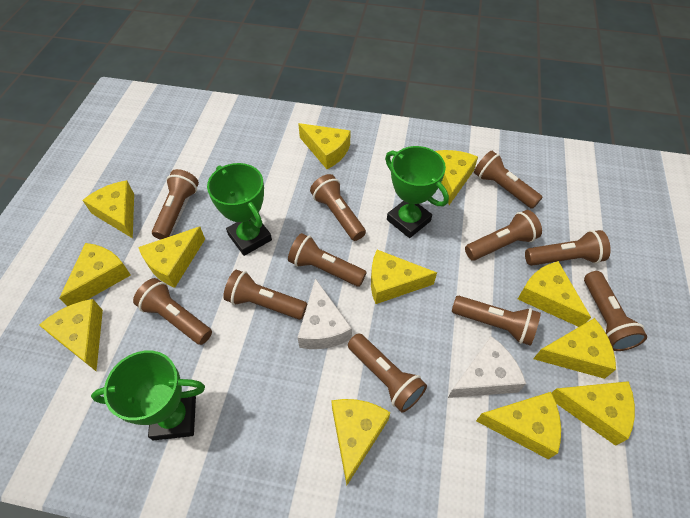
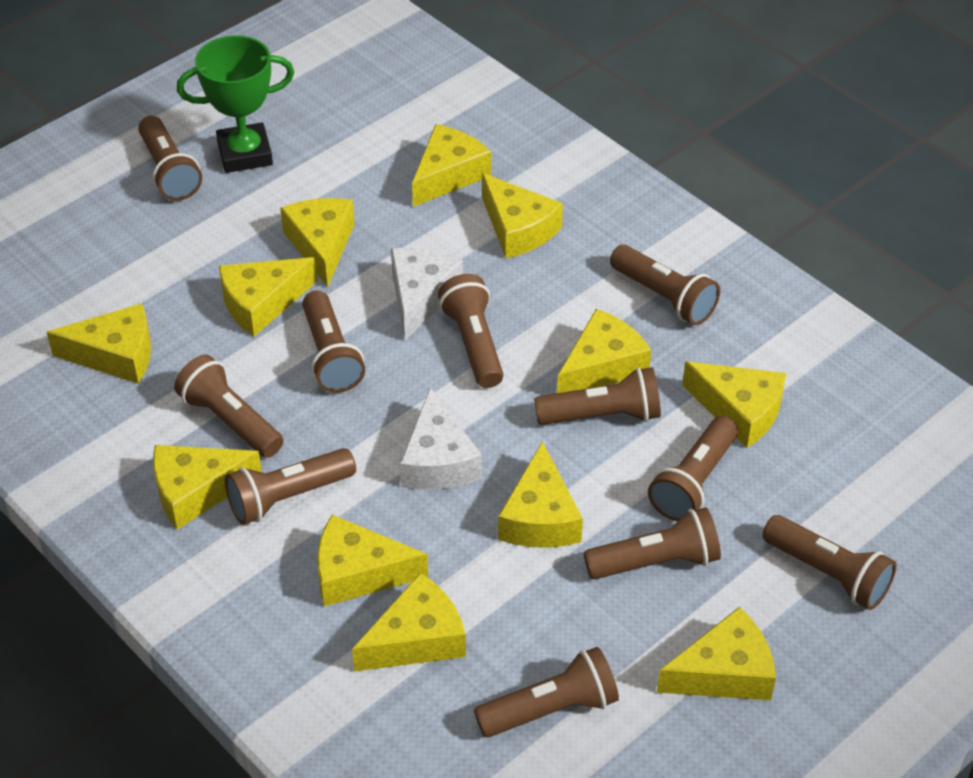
green trophy: [91,350,205,441] [207,163,272,256] [385,146,449,238] = 3 -> [177,35,294,173] = 1

